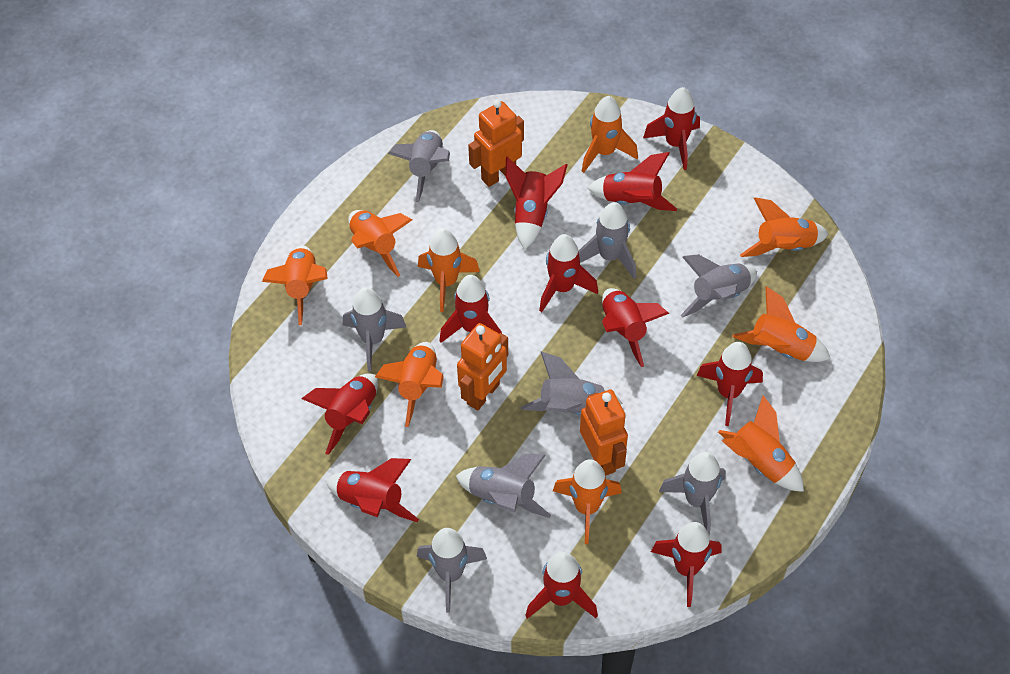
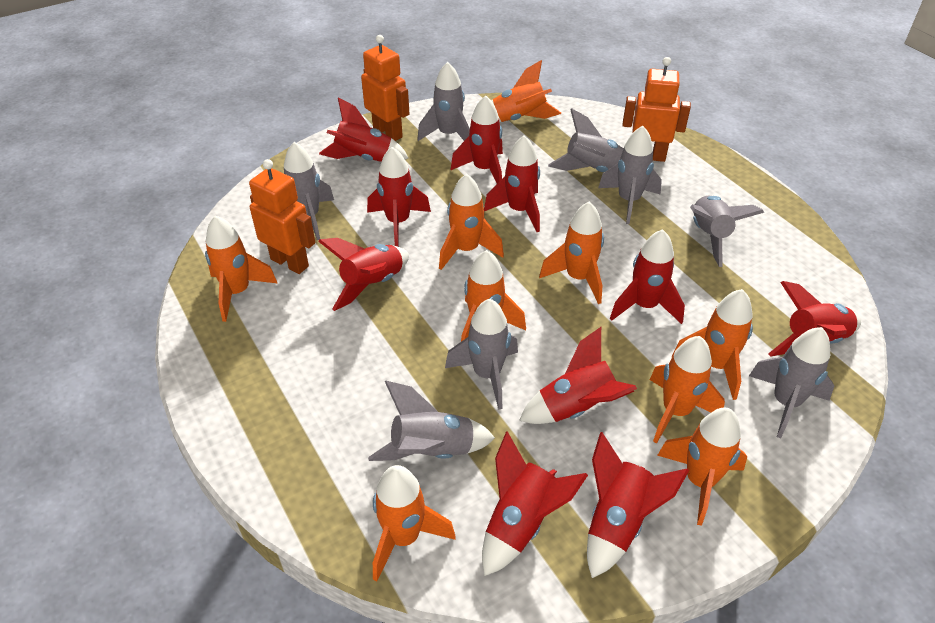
red rocket: [302,373,378,455] [326,458,419,522] [439,275,502,343] [505,156,567,250] [525,552,598,619] [539,234,598,312] [587,152,677,211] [602,288,669,367] [643,87,700,170] [651,522,721,607] [697,342,763,426] = 11 -> [318,238,409,311] [319,97,408,162] [367,147,431,246] [450,95,503,183] [482,431,588,576] [484,135,540,232] [519,327,637,424] [587,432,689,578] [610,229,685,324] [768,281,861,357] = 10

